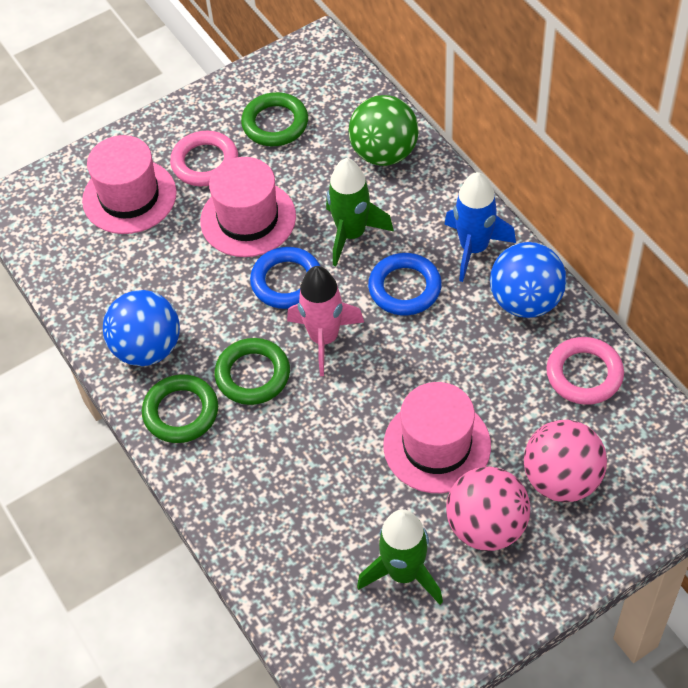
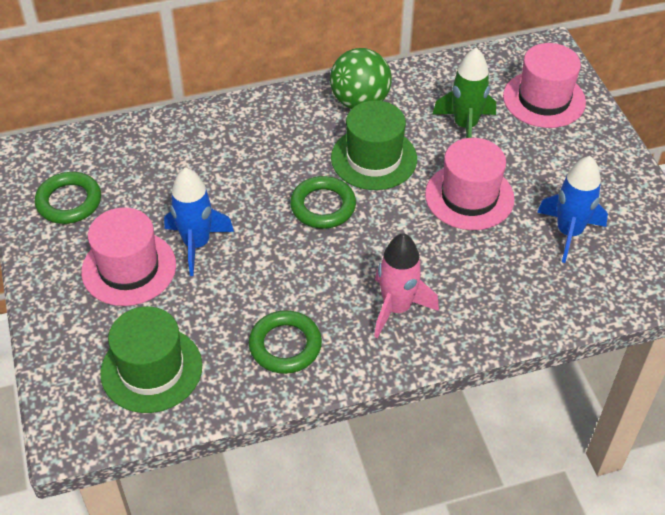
blue ball: [103,290,180,366] [490,242,566,318] = 2 -> none = 0
blue ring: [250,247,320,309] [368,253,442,315] = 2 -> none = 0
blue rocket: [444,172,516,282] = 1 -> [164,167,234,276] [537,156,608,263] = 2
green hat: none = 0 -> [100,307,202,413] [331,100,417,190] = 2
green rocket: [326,158,394,266] [357,509,443,605] = 2 -> [432,48,496,138] = 1
pink ball: [446,466,531,551] [524,420,607,502] = 2 -> none = 0
pink ring: [170,131,238,186] [546,337,624,405] = 2 -> none = 0

